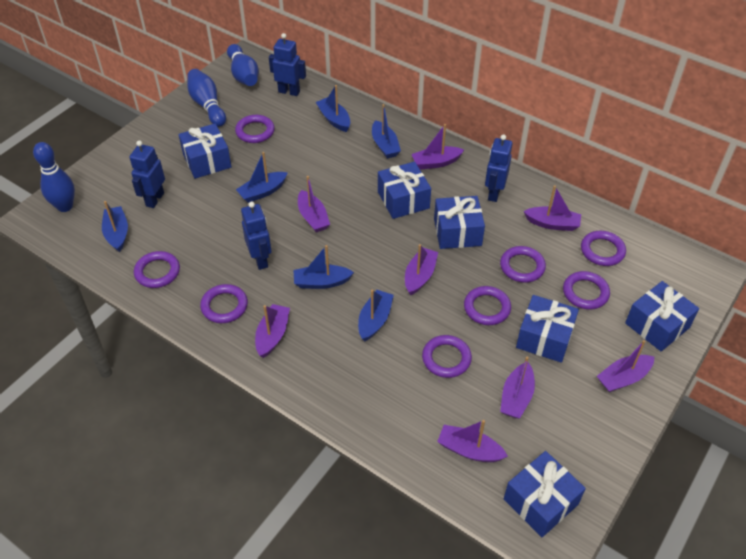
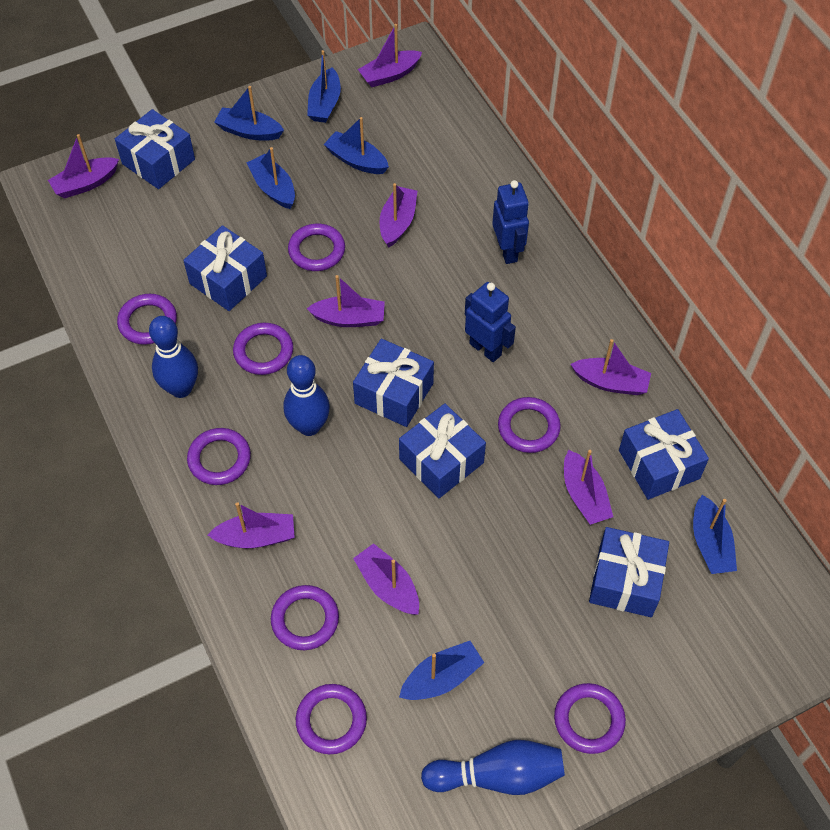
blue robot: [129,140,165,208] [241,202,271,270] [269,33,306,96] [485,134,513,202] = 4 -> [465,282,516,362] [492,180,529,264] = 2

